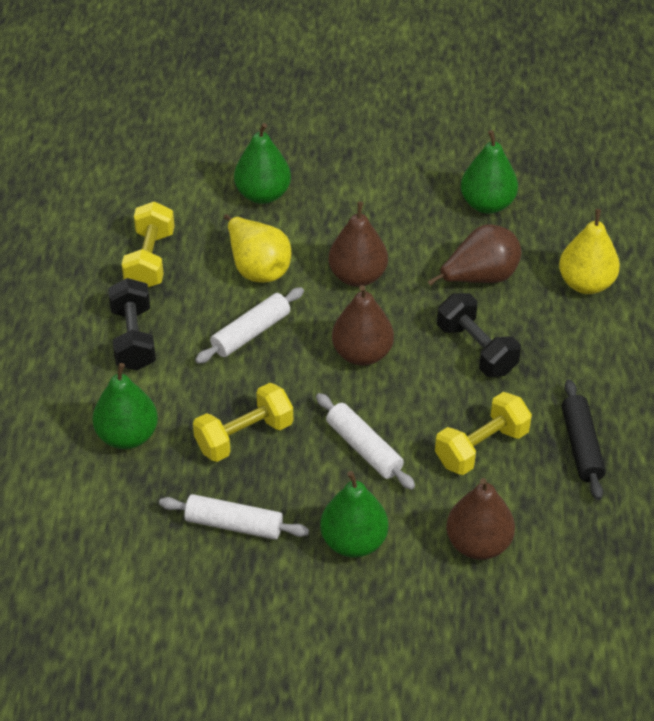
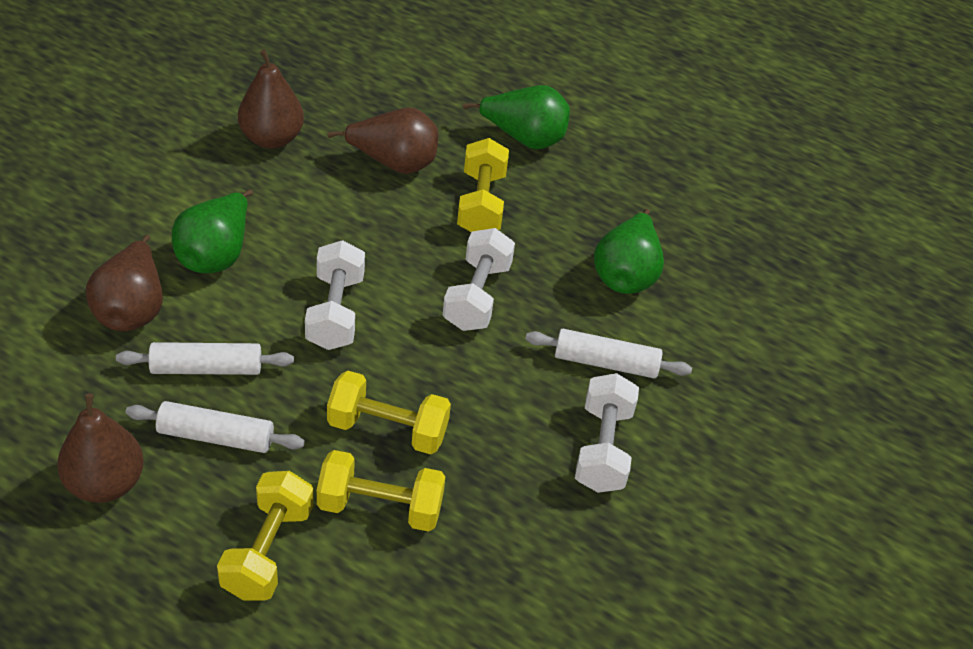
black dumbbell: [108,278,156,371] [437,293,521,377] = 2 -> none = 0
black rolling pin: [562,379,606,500] = 1 -> none = 0
green pear: [92,363,158,449] [234,123,291,204] [320,471,388,558] [461,130,518,214] = 4 -> [172,189,253,273] [463,85,570,150] [594,209,664,294] = 3
white dumbbell: none = 0 -> [305,240,365,350] [443,228,515,331] [575,373,639,493] = 3
yellow dumbbell: [122,201,175,287] [193,383,293,462] [435,392,532,475] = 3 -> [217,471,314,601] [317,450,445,532] [327,371,451,454] [457,138,509,232] = 4
yellow pear: [224,214,291,283] [559,209,620,294] = 2 -> none = 0

